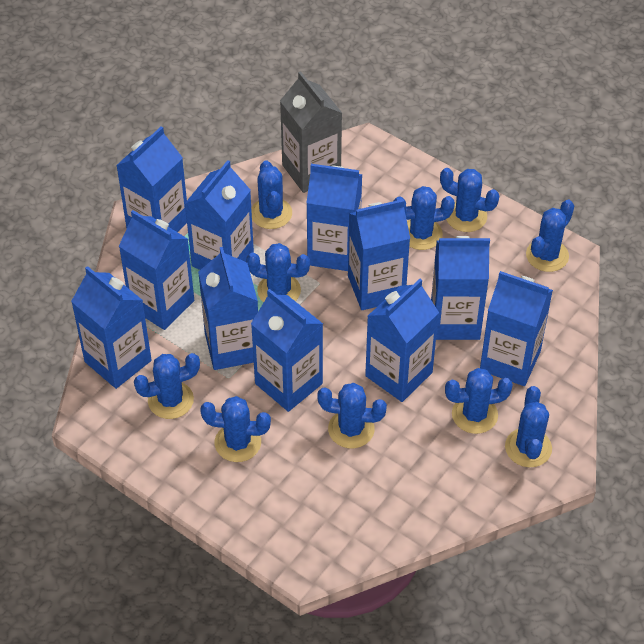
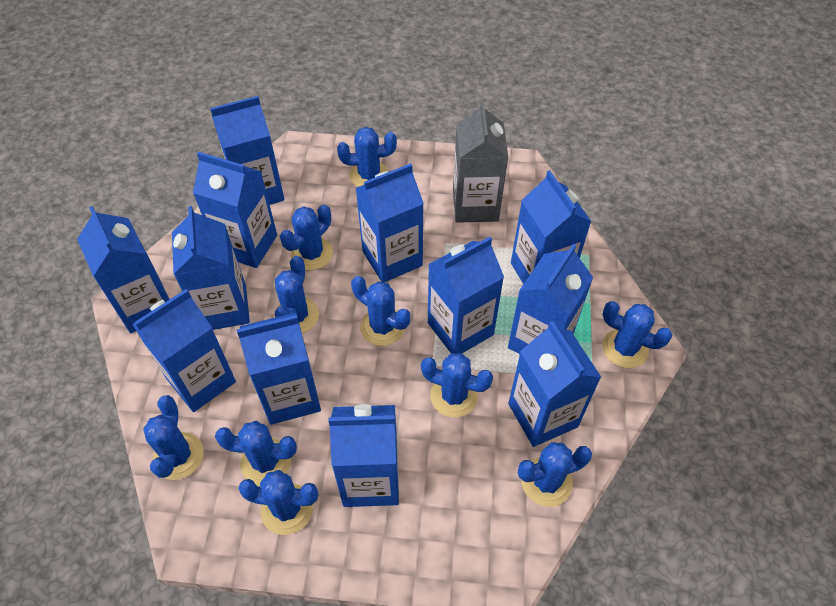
blue carton: [71,266,152,389] [116,126,187,232] [119,210,194,330] [185,160,254,270] [198,247,258,370] [251,289,323,412] [306,164,362,271] [348,199,410,310] [365,279,439,402] [431,236,490,340] [480,271,553,386] = 11 -> [77,206,170,333] [132,289,236,412] [172,206,250,330] [193,152,277,268] [210,96,285,205] [237,313,321,425] [328,404,399,507] [356,163,424,282] [428,237,504,354] [508,244,593,354] [508,321,601,447] [511,170,591,284] = 12

